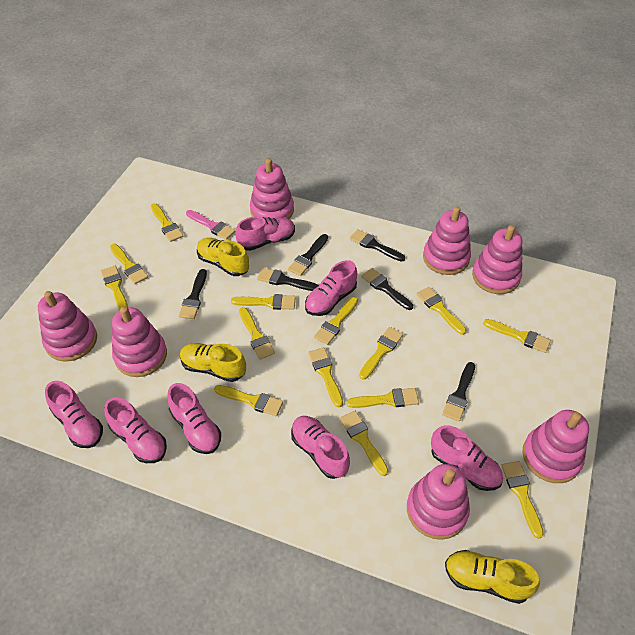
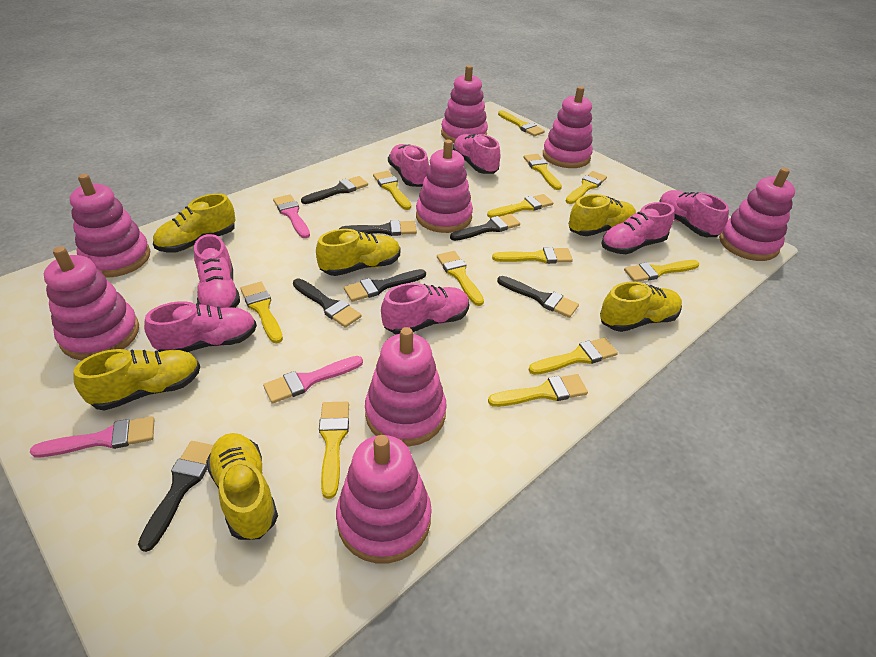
black brush: [179,269,207,319] [257,268,319,291] [288,234,328,276] [350,229,405,262] [361,268,413,310] [442,362,475,422] = 6 -> [138,441,213,552] [293,279,362,328] [301,176,368,204] [339,220,417,236] [344,269,426,302] [450,214,520,241] [497,276,579,318] = 7
pink brush: [186,210,236,240] = 1 -> [30,416,155,457] [263,356,363,404] [273,195,310,238] = 3
pink stacking toy: [38,291,97,362] [112,306,167,377] [250,158,294,219] [407,464,470,540] [423,206,471,275] [472,225,522,294] [522,410,589,483] = 7 -> [44,246,139,360] [70,174,150,278] [336,435,432,564] [365,327,447,446] [416,139,473,233] [441,65,488,143] [543,86,593,168] [719,168,795,261] = 8
yellow brush: [101,266,128,310] [110,244,148,284] [151,203,183,242] [214,385,283,416] [231,294,296,310] [239,307,275,360] [308,347,343,407] [314,297,358,345] [340,411,388,476] [346,388,419,408] [359,327,403,379] [417,287,466,335] [483,319,551,353] [501,461,544,539] = 14 -> [240,282,283,343] [319,402,349,499] [373,171,411,210] [437,251,484,306] [487,194,553,218] [488,374,588,407] [492,247,573,264] [498,110,545,136] [524,154,562,190] [528,337,618,375] [566,171,607,204] [624,260,699,282] = 12
yellow shoe: [180,343,246,382] [197,238,249,276] [445,550,540,604] = 3 -> [74,349,200,411] [153,193,236,253] [206,433,278,540] [316,229,400,276] [569,194,636,236] [600,282,682,332] = 6

